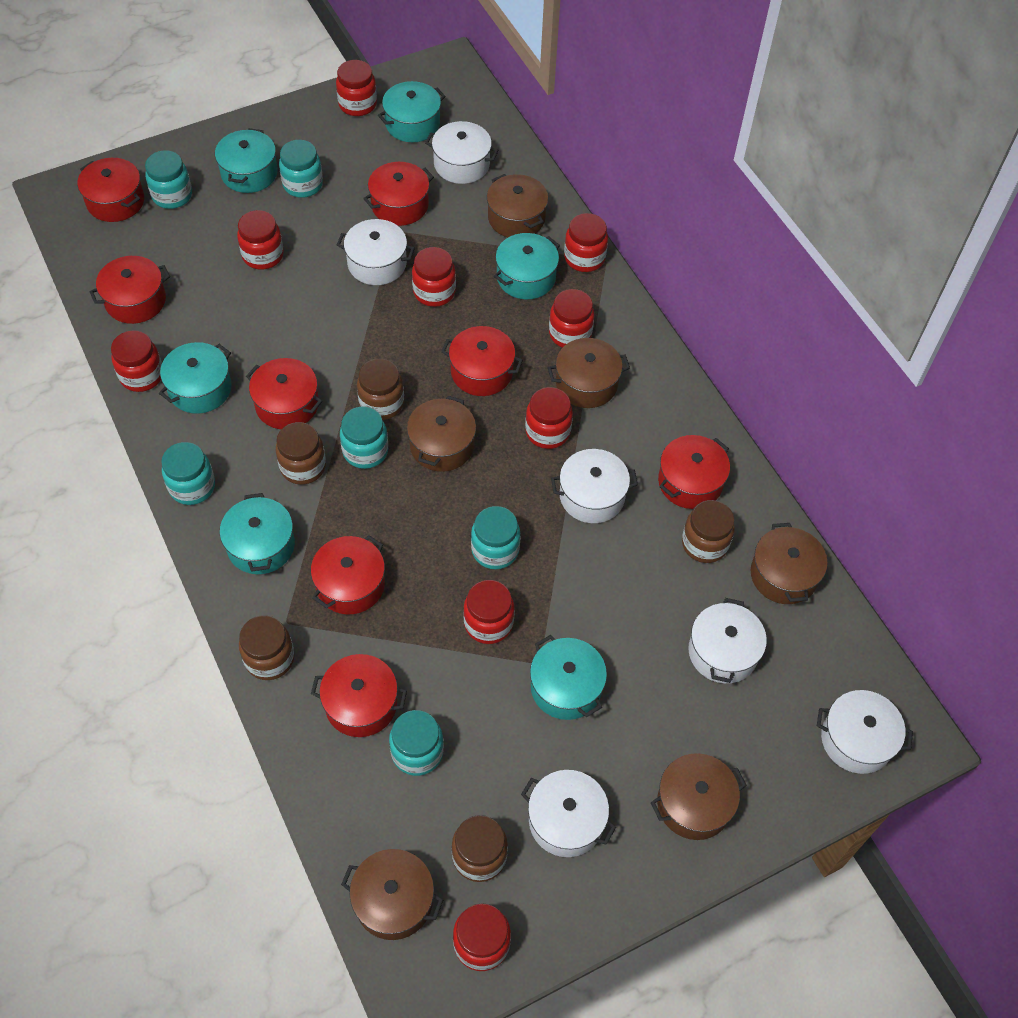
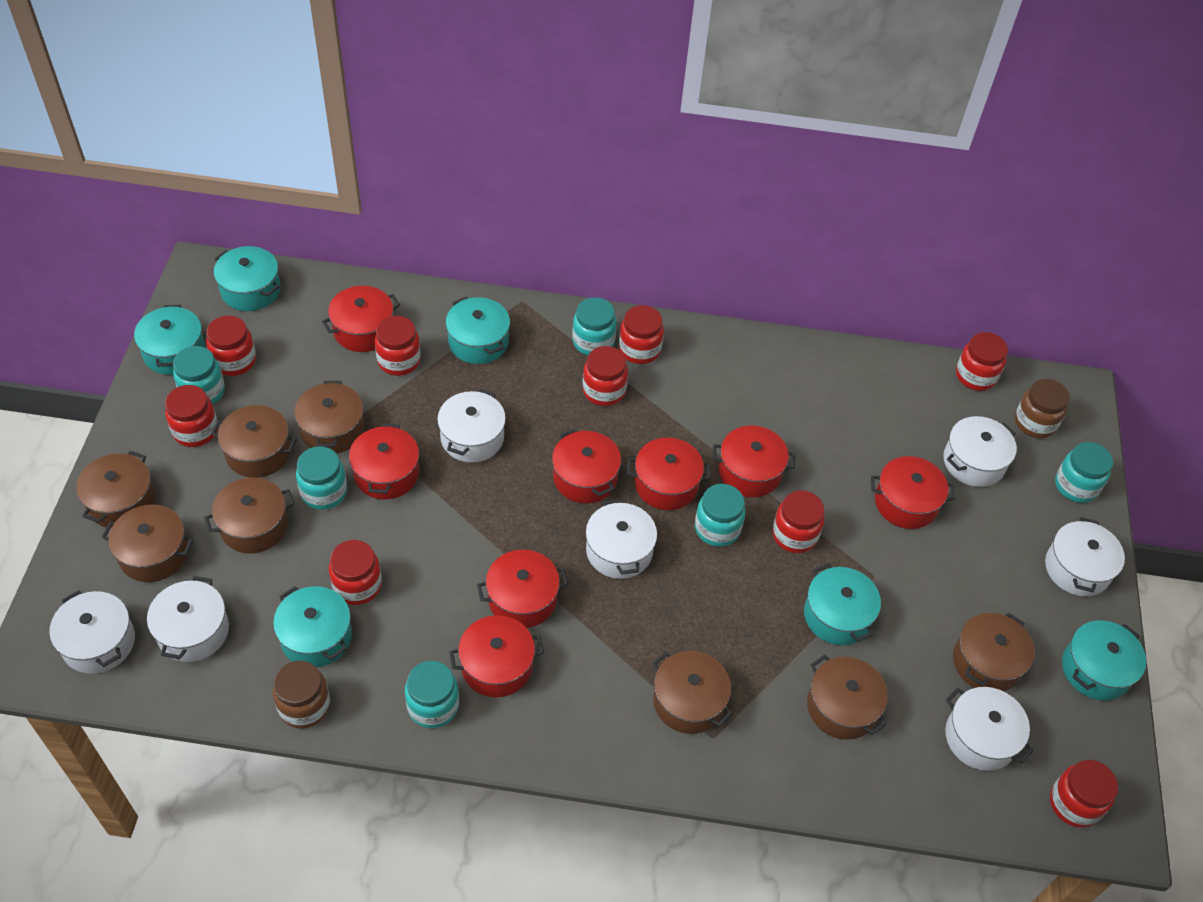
brown jar: [239,615,295,680] [276,422,326,485] [357,359,404,420] [452,815,508,882] [682,500,735,563] = 5 -> [273,661,330,729] [1015,379,1070,438] = 2
brown pot: [341,849,443,940] [407,396,476,472] [487,174,548,237] [548,338,630,408] [651,753,747,840] [750,523,827,604] = 6 -> [76,451,155,528] [102,505,194,582] [204,477,295,554] [211,405,297,478] [294,381,364,454] [653,651,732,734] [807,655,888,740] [953,613,1034,691] = 8
white pot: [337,219,415,285] [425,121,498,184] [521,770,616,857] [551,449,638,523] [688,598,767,683] [817,690,913,774] = 6 -> [49,590,135,674] [147,576,229,662] [437,389,506,463] [586,499,657,579] [943,416,1017,487] [945,687,1034,771] [1045,517,1125,596] = 7

